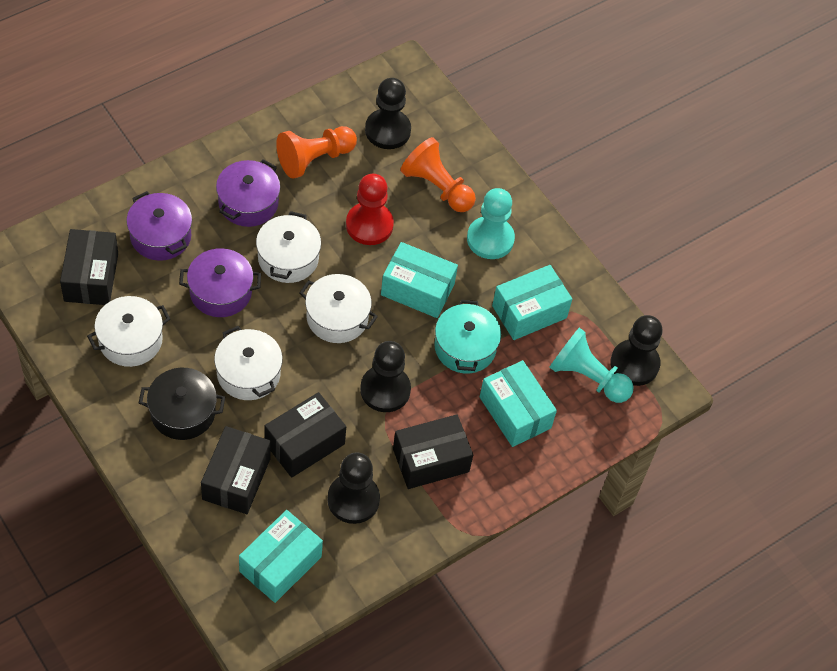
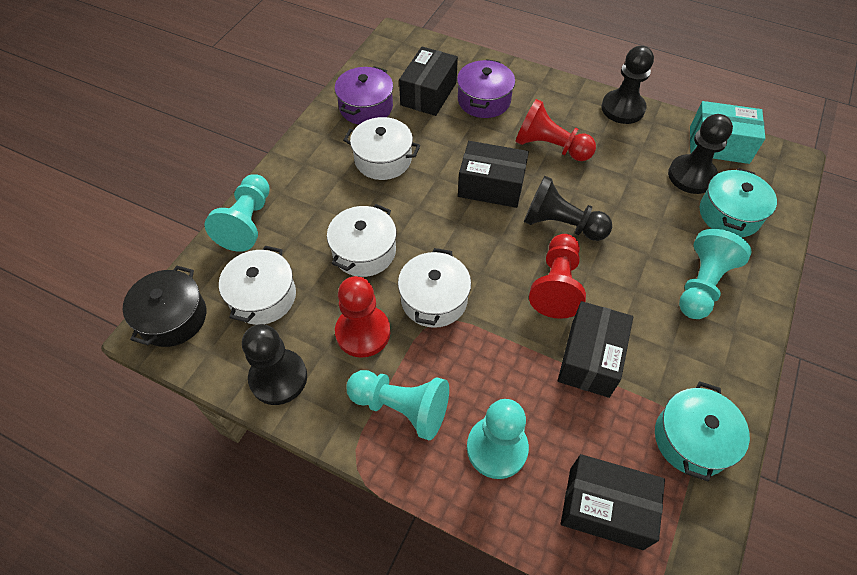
orange pawn: [276,126,357,179] [400,137,476,212] = 2 -> none = 0
purple pot: [126,191,192,261] [179,248,261,317] [216,159,280,227] = 3 -> [335,66,393,125] [457,59,515,118] = 2
red pawn: [346,174,394,245] = 1 -> [335,276,390,358] [515,99,596,161] [529,234,586,319] = 3
turquoise box: [239,510,323,603] [381,242,458,318] [480,360,557,447] [492,265,572,340] = 4 -> [690,101,765,164] = 1
turquoise pawn: [467,188,515,259] [549,328,634,403] = 2 -> [205,174,270,252] [346,370,449,440] [467,399,529,479] [679,229,752,319] = 4
turquoise pot: [434,300,501,373] = 1 -> [655,381,750,482] [700,168,777,237] = 2

